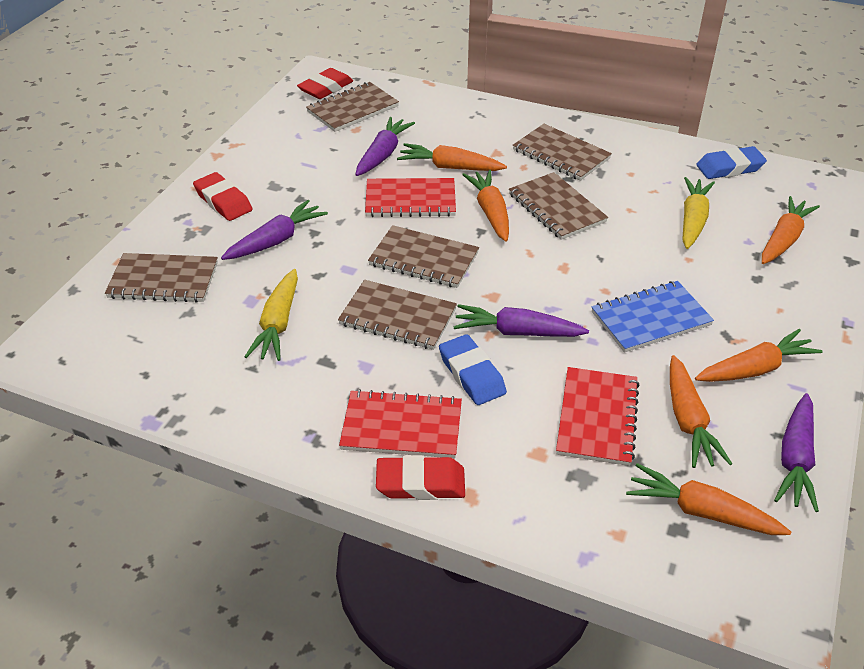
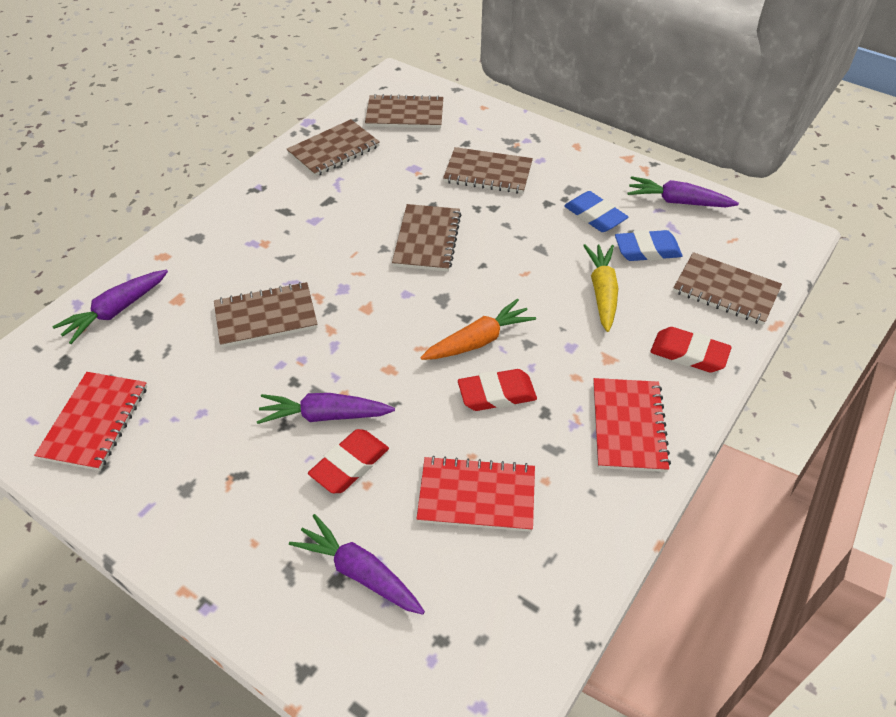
blue notebook: [592,281,714,353] = 1 -> none = 0
orange carrot: [397,143,507,171] [462,170,509,242] [626,463,791,535] [670,355,732,468] [695,329,823,382] [762,196,820,264] = 6 -> [420,299,536,360] = 1
yellow carrot: [244,269,298,361] [682,177,715,249] = 2 -> [583,244,618,332] = 1

